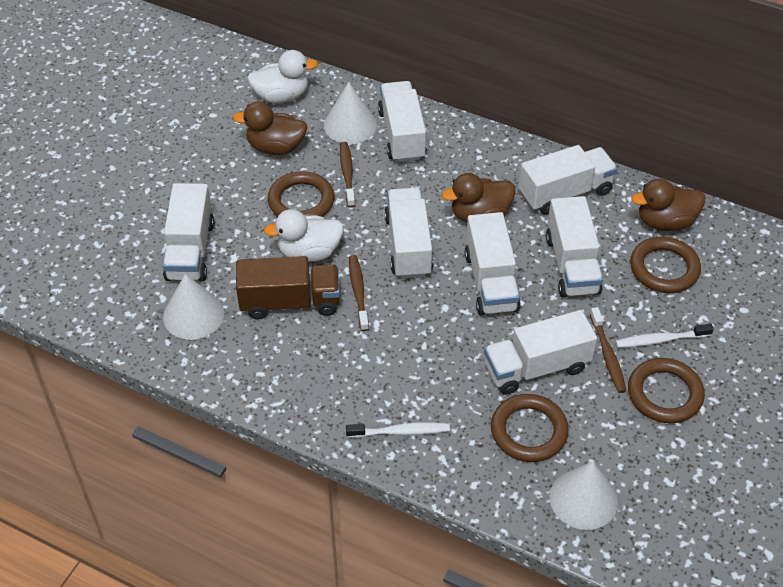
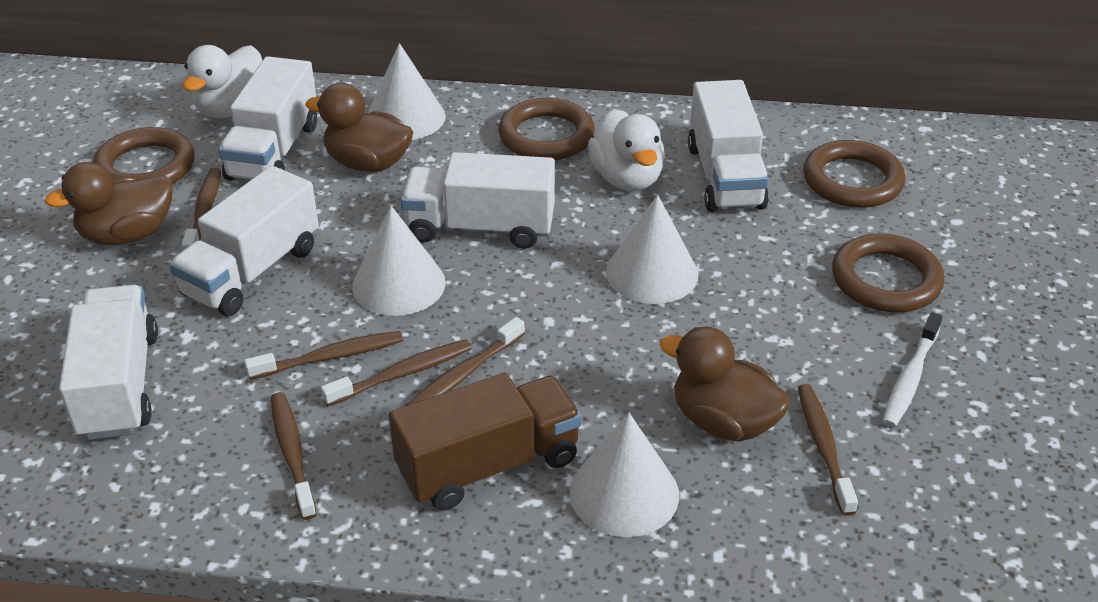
brown toothbrush: [340,142,355,208] [349,255,369,331] [590,307,626,393] = 3 -> [181,167,221,250] [244,331,403,380] [271,392,317,520] [321,340,472,406] [406,317,525,406] [798,384,858,516] = 6
white cone: [163,274,224,340] [324,82,377,144] [549,462,618,530] = 3 -> [352,206,446,316] [368,43,446,140] [569,413,679,537] [606,195,698,304] = 4
white toothbrush: [346,422,450,438] [615,324,714,348] = 2 -> [882,312,942,427] = 1
white truck: [163,183,214,282] [378,81,427,163] [384,188,433,279] [465,212,521,315] [484,310,597,395] [519,145,618,215] [546,196,603,297] = 7 -> [59,285,158,440] [169,166,319,316] [218,56,317,181] [401,152,555,249] [688,80,769,212] = 5

